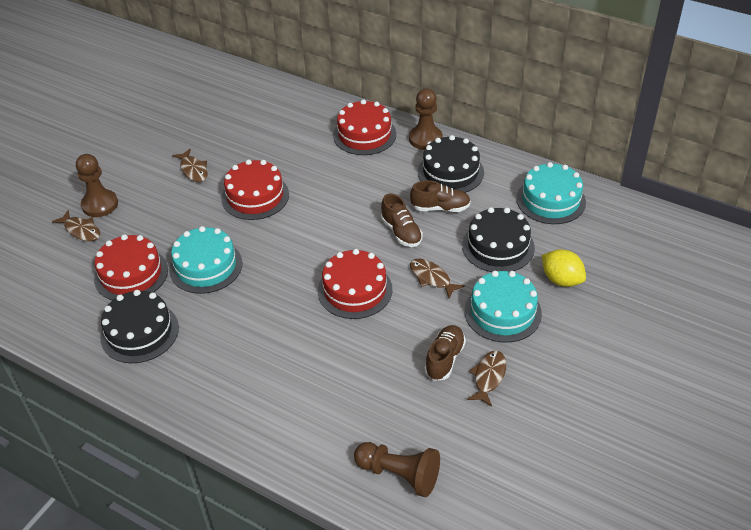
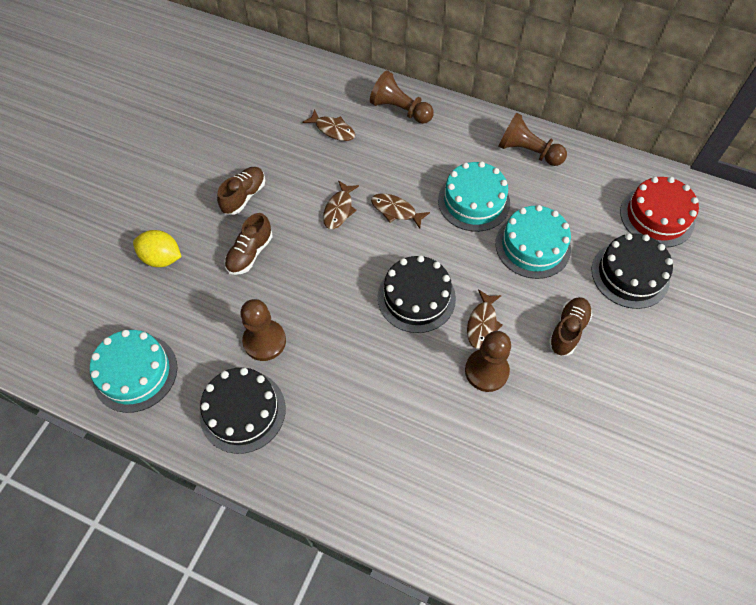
brown pawn: [76,154,118,217] [354,442,440,497] [409,89,443,150] = 3 -> [240,299,286,361] [370,70,434,124] [465,331,511,392] [498,113,567,166] = 4
red cake: [94,234,168,300] [221,159,289,220] [318,249,393,319] [333,100,396,155] = 4 -> [620,177,699,247] = 1

